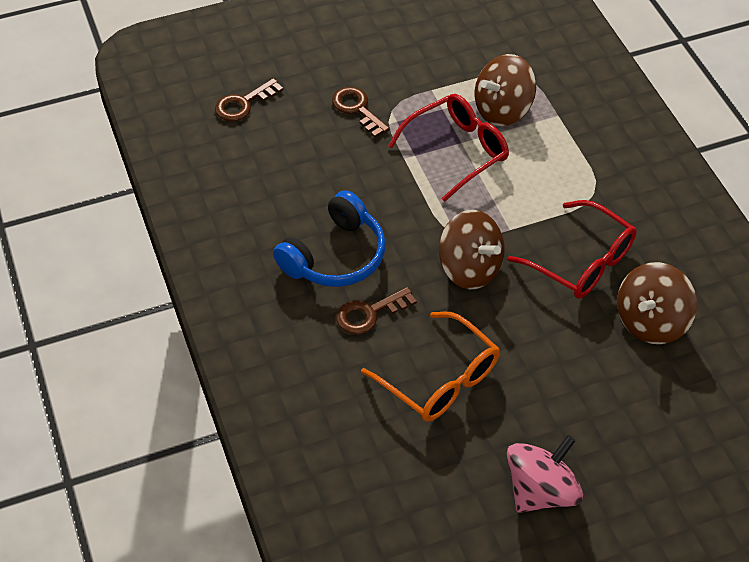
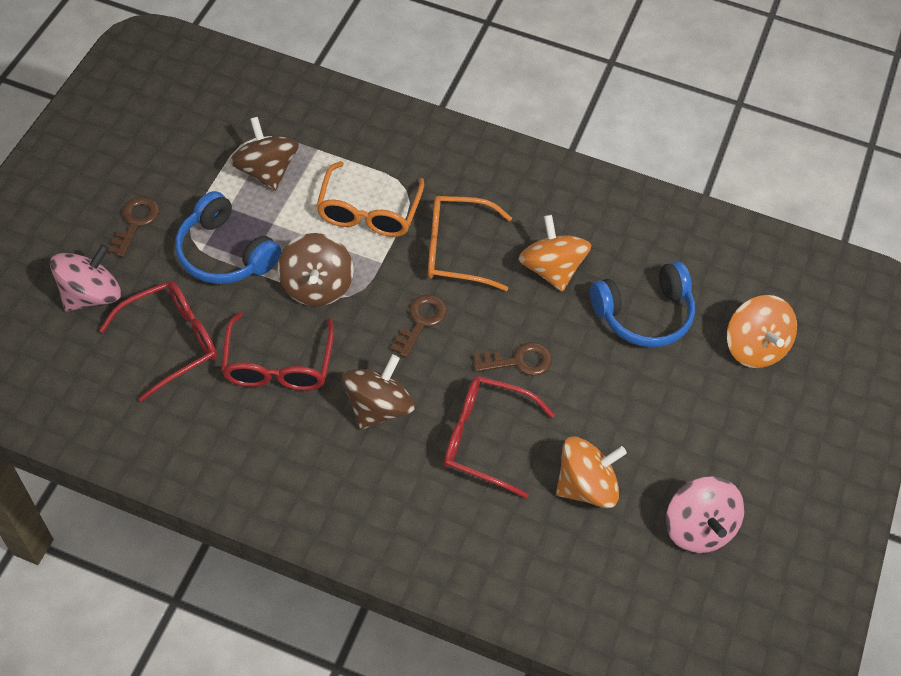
blue headphones: [273,190,385,287] = 1 -> [175,191,281,284] [590,261,695,347] = 2
orange glasses: [361,312,500,422] = 1 -> [317,161,424,237] [428,196,512,291] = 2
orange spinning top: none = 0 -> [518,215,591,291] [556,437,627,508] [727,295,797,368] = 3
pink spinning top: [507,435,583,513] = 1 -> [50,244,121,312] [666,476,745,553] = 2
red glasses: [388,94,509,202] [508,200,637,299] = 2 -> [99,281,217,402] [221,312,334,391] [444,376,555,498] = 3

